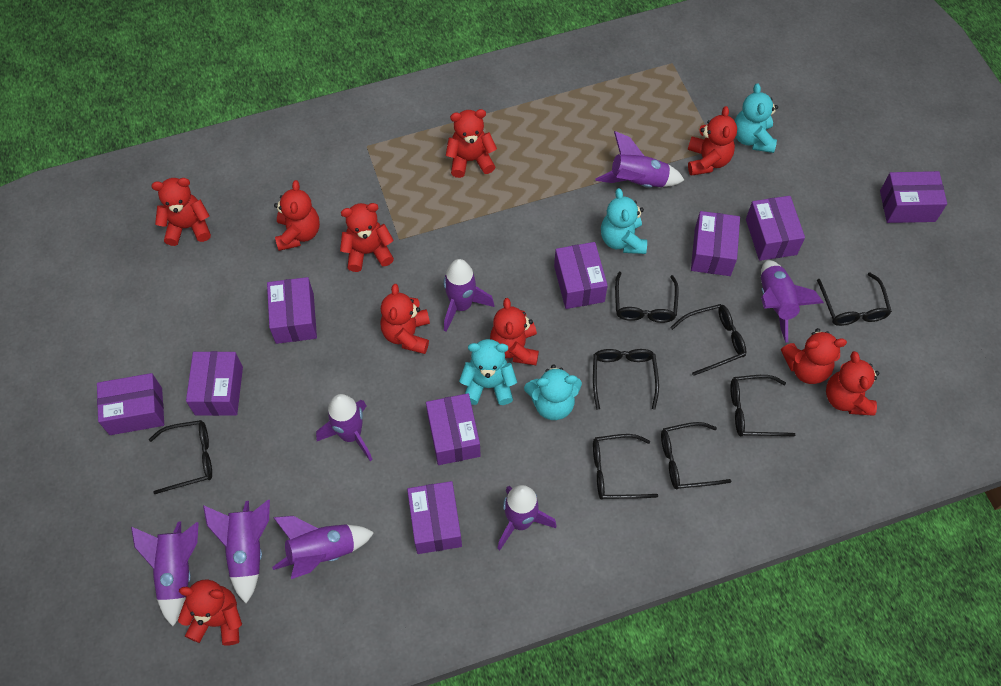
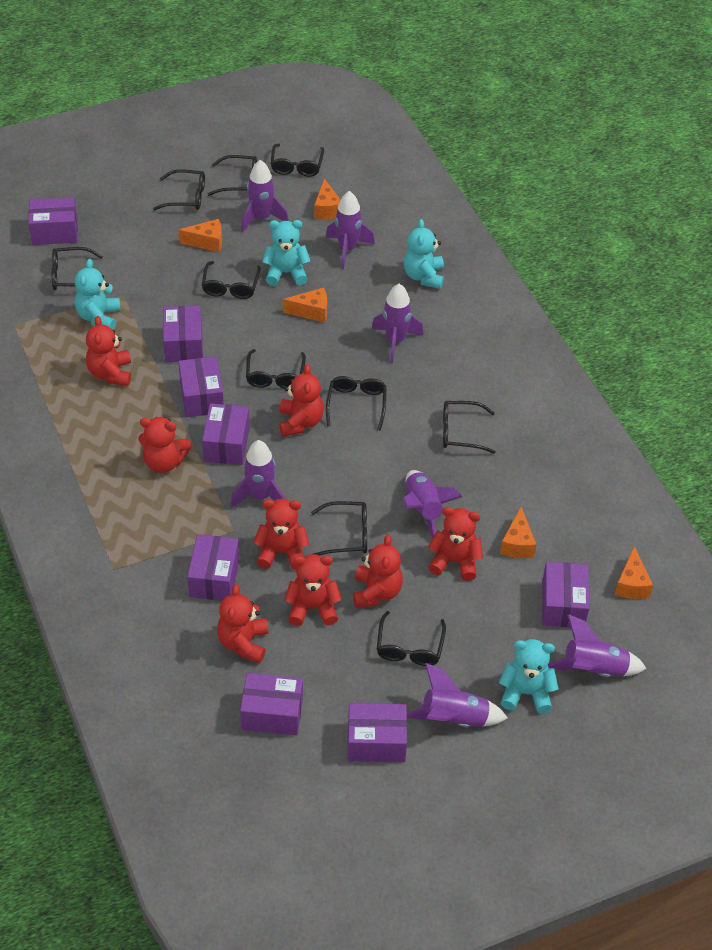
black glasses: [149,420,212,494] [593,349,659,410] [593,434,658,500] [615,272,679,323] [661,422,731,490] [670,304,746,376] [730,375,795,437] [817,273,892,326] = 8 -> [52,247,103,290] [153,169,205,210] [202,261,261,299] [207,155,257,196] [246,349,306,389] [271,144,324,177] [311,501,367,556] [326,376,387,431] [377,611,446,666] [443,401,496,454] = 10
orange cheese: none = 0 -> [179,219,222,252] [283,288,327,323] [314,179,340,220] [500,507,537,558] [615,546,653,599] = 5
purple box: [97,373,164,435] [186,351,243,416] [267,277,317,344] [407,481,462,554] [426,393,481,465] [554,242,608,309] [691,211,740,276] [746,196,805,261] [880,171,947,223] = 9 -> [29,197,78,245] [163,306,203,362] [178,356,224,417] [187,534,240,601] [202,403,250,465] [240,673,303,735] [348,703,407,762] [542,562,589,627] = 8
purple rocket: [131,522,199,626] [203,500,270,603] [272,516,374,579] [316,394,373,461] [443,259,494,332] [497,485,557,550] [595,131,684,188] [761,260,824,343] = 8 -> [230,440,285,508] [241,160,289,232] [326,191,375,269] [372,284,423,363] [403,470,462,538] [407,663,507,727] [548,614,647,677] = 7
red teddy bear: [151,178,211,246] [178,579,242,646] [274,180,320,251] [340,203,394,272] [381,284,430,354] [446,109,497,178] [490,298,539,365] [688,106,737,176] [781,328,847,384] [826,351,880,416] = 10 -> [86,316,131,386] [138,417,191,473] [217,584,268,663] [253,499,310,570] [279,364,324,437] [284,554,342,626] [353,535,403,608] [428,507,483,581] = 8

